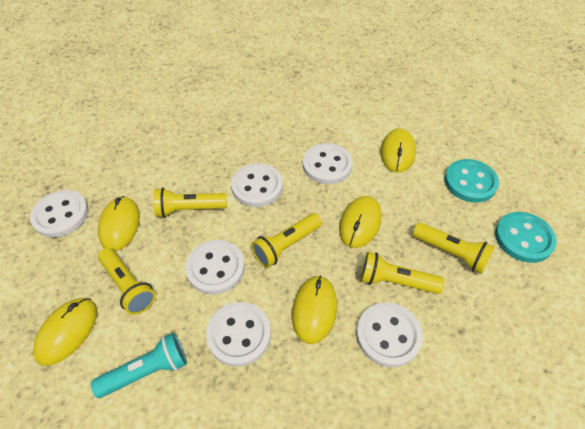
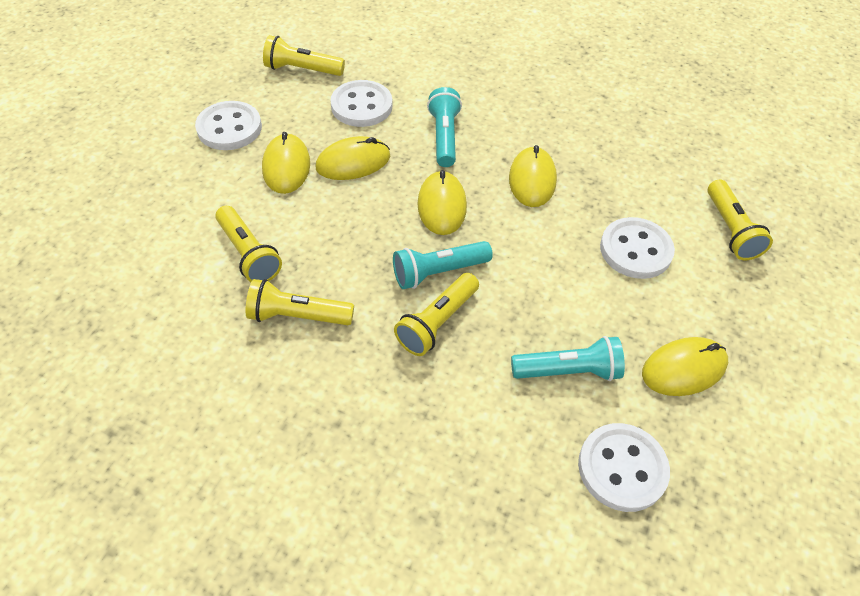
turquoise button: [445,159,499,203] [495,212,557,263] = 2 -> none = 0
turquoise flashlight: [91,333,187,398] = 1 -> [393,241,493,289] [427,87,462,167] [511,336,625,381] = 3
white button: [30,190,89,237] [185,240,245,295] [206,302,271,367] [231,163,283,207] [303,143,353,184] [356,302,423,367] = 6 -> [195,101,262,150] [330,80,393,127] [578,423,670,512] [600,217,675,279] = 4

